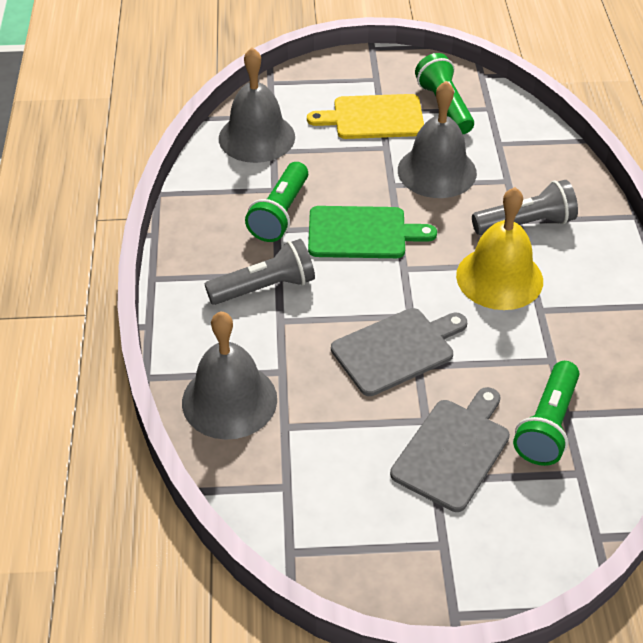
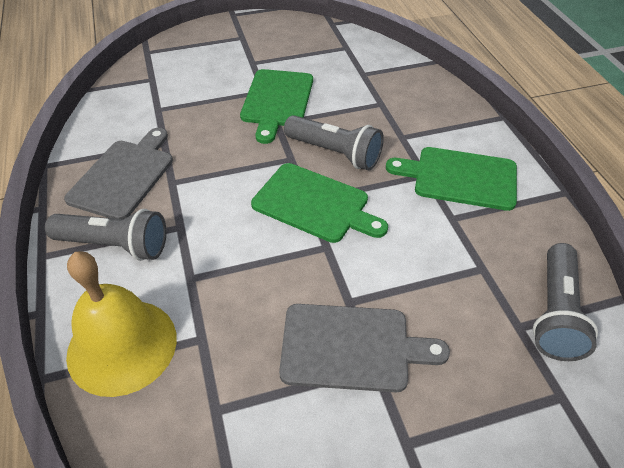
green cutting board: [308,206,437,258] = 1 -> [240,69,313,144] [251,163,388,243] [386,147,517,211] = 3
green flashlight: [245,162,308,242] [415,53,474,134] [513,361,580,466] = 3 -> none = 0
grey bell: [182,311,277,440] [219,48,295,163] [398,81,477,198] = 3 -> none = 0
grey flashlight: [205,239,315,305] [472,180,578,235] = 2 -> [45,209,166,261] [284,115,384,170] [533,243,598,361] = 3
yellow cutting board: [307,94,424,139] = 1 -> none = 0

